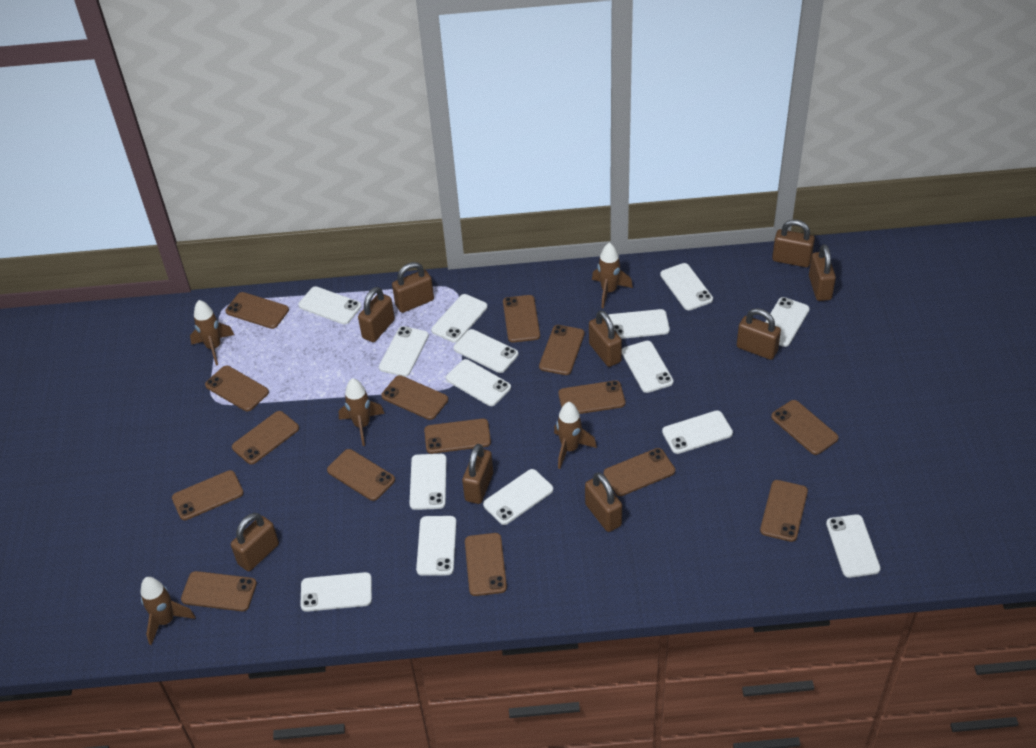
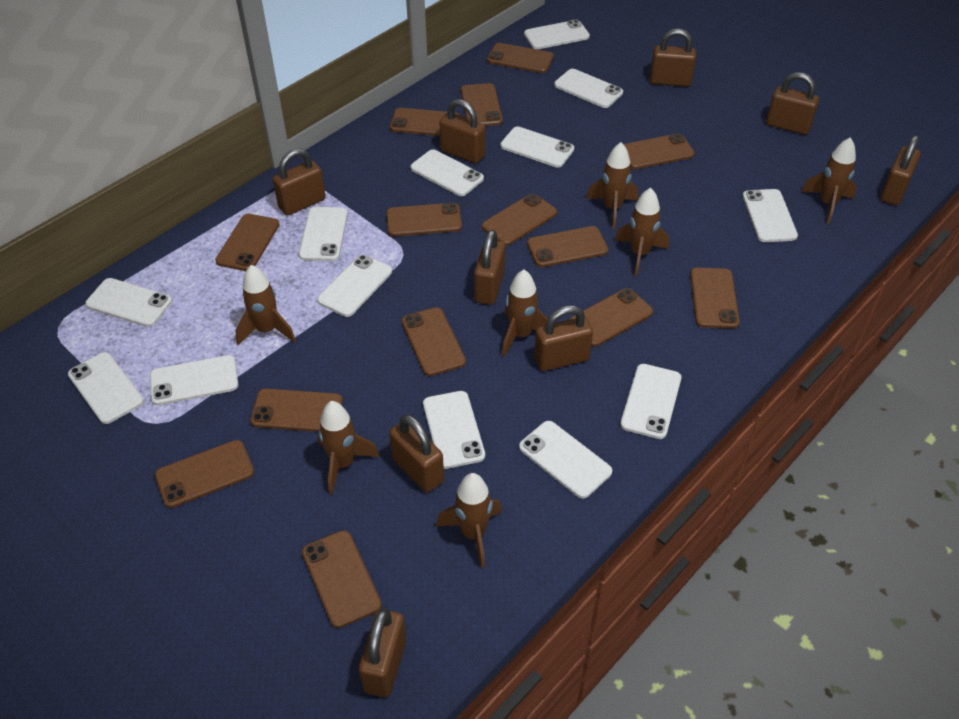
brown phone: [172,470,244,520] [181,571,257,611] [205,366,269,411] [225,292,289,329] [232,411,299,465] [327,449,395,501] [381,375,448,420] [424,418,491,454] [465,533,507,596] [503,295,540,343] [539,325,585,375] [558,380,625,414] [604,448,675,496] [760,480,808,542] [771,400,839,455] = 15 -> [155,440,254,508] [215,214,280,271] [250,388,343,432] [302,530,382,628] [386,203,462,237] [390,108,459,136] [402,307,466,376] [461,83,503,126] [482,193,557,246] [487,43,554,73] [527,226,608,267] [569,288,653,347] [623,133,695,169] [690,268,740,329] = 14
brown rocket: [141,577,195,645] [190,300,234,366] [339,378,385,446] [554,402,597,469] [592,242,633,309] = 5 -> [235,265,296,345] [318,401,379,494] [436,473,502,568] [502,270,548,357] [586,142,638,229] [615,188,669,276] [801,137,857,224] = 7
white phone: [298,286,361,325] [300,572,372,612] [379,326,429,377] [409,454,447,510] [416,516,456,576] [431,294,487,343] [446,359,511,406] [454,329,518,373] [483,469,553,525] [608,309,670,339] [622,341,674,393] [660,263,713,310] [662,411,733,454] [765,297,810,347] [826,514,881,578] = 15 -> [68,352,144,424] [85,278,172,327] [150,355,238,405] [299,207,348,261] [317,255,392,317] [411,149,484,196] [423,391,485,469] [500,127,574,168] [519,421,612,499] [524,20,590,49] [554,69,623,108] [620,364,681,439] [743,189,798,242] = 13

